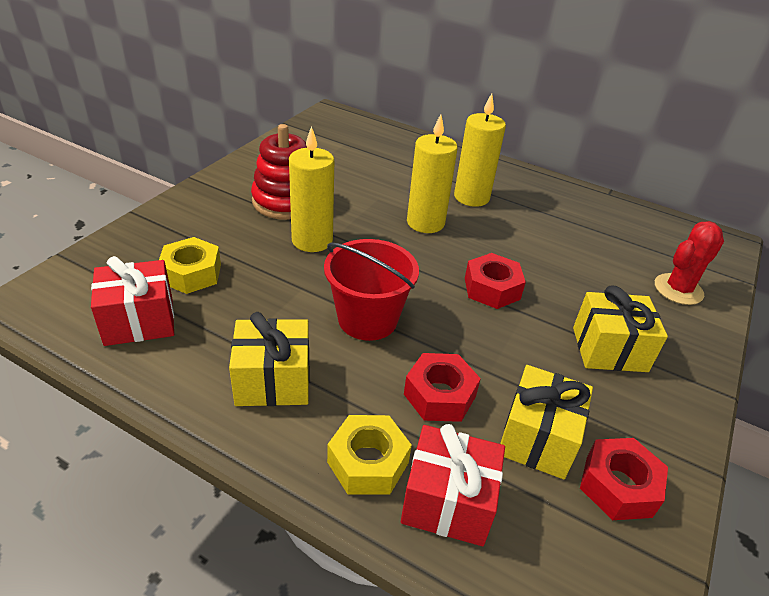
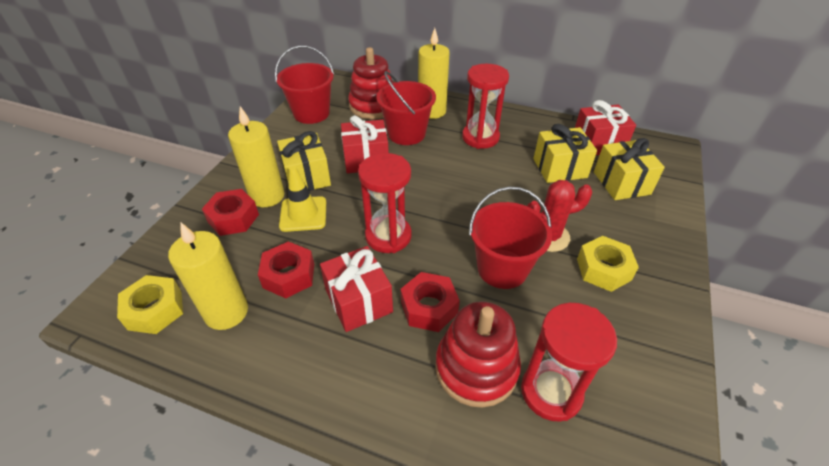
red bucket: [324,239,419,341] = 1 -> [275,45,334,124] [376,71,436,145] [469,186,552,289] = 3
red gift: [91,256,174,346] [401,424,505,546] = 2 -> [320,246,393,332] [341,115,389,173] [575,100,636,155] = 3
red hourglass: none = 0 -> [358,153,412,253] [462,64,509,149] [521,303,617,422] = 3
red stacking toy: [251,124,307,220] = 1 -> [348,47,393,119] [435,301,521,408] = 2
yellow traffic cone: none = 0 -> [279,166,326,232] = 1

